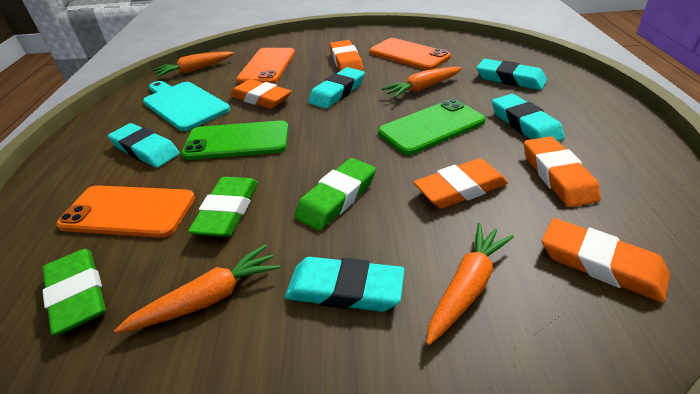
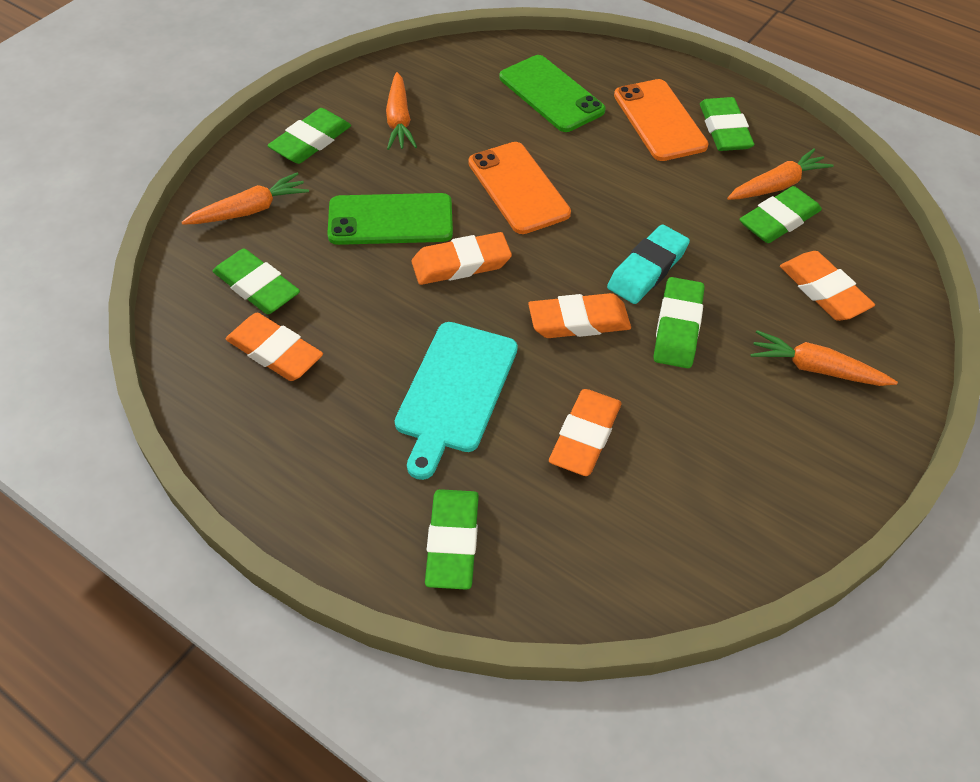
green eraser: [42,249,106,335] [188,177,258,237] [295,158,376,231] = 3 -> [213,249,300,314] [267,108,351,164] [425,489,479,590] [654,277,704,368] [700,97,754,151] [739,186,822,243] = 6
orange phone: [56,185,195,238] [236,48,295,84] [370,38,451,70] = 3 -> [468,142,571,234] [614,79,709,161] = 2
turquoise eraser: [108,123,180,168] [285,257,404,312] [308,67,365,109] [476,59,547,90] [492,94,565,141] = 5 -> [607,225,690,304] = 1

